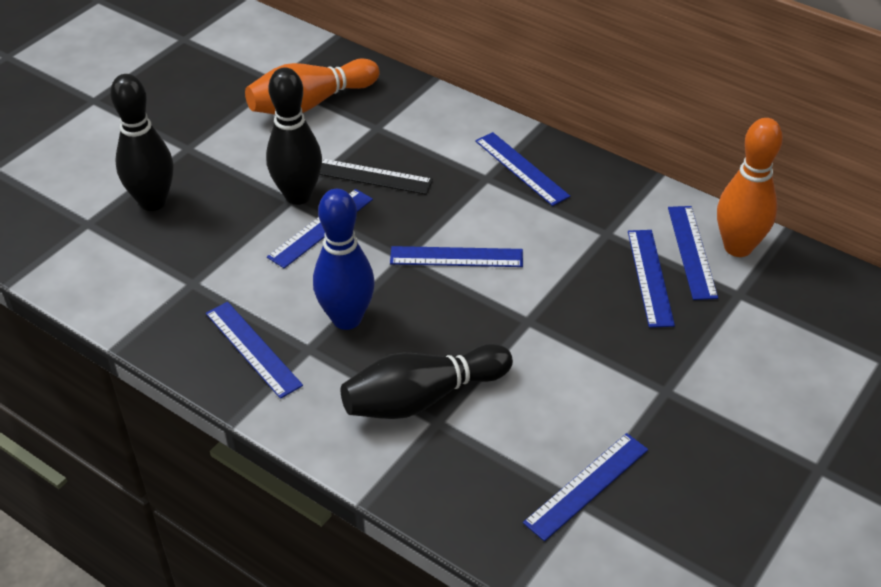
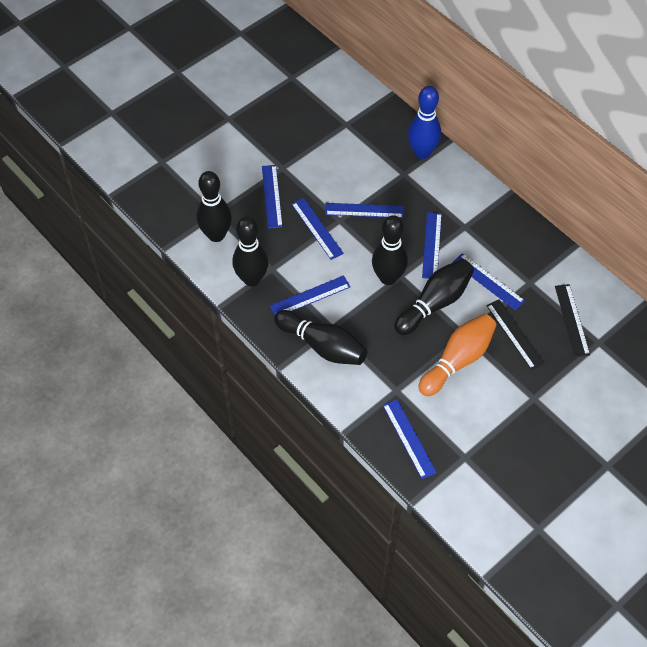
black bowling pin: [110,74,173,211] [266,67,322,205] [341,344,513,419] = 3 -> [197,171,232,242] [232,217,269,287] [274,310,368,365] [372,215,408,285] [394,259,474,335] = 5
black ruler: [320,159,433,195] = 1 -> [486,299,545,370] [555,284,590,357] = 2
orange bowling pin: [245,58,379,114] [717,118,783,257] = 2 -> [418,314,497,396] = 1

